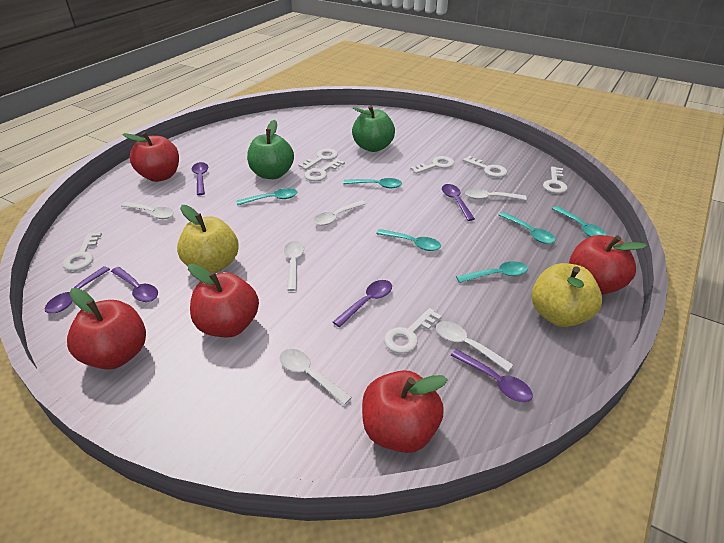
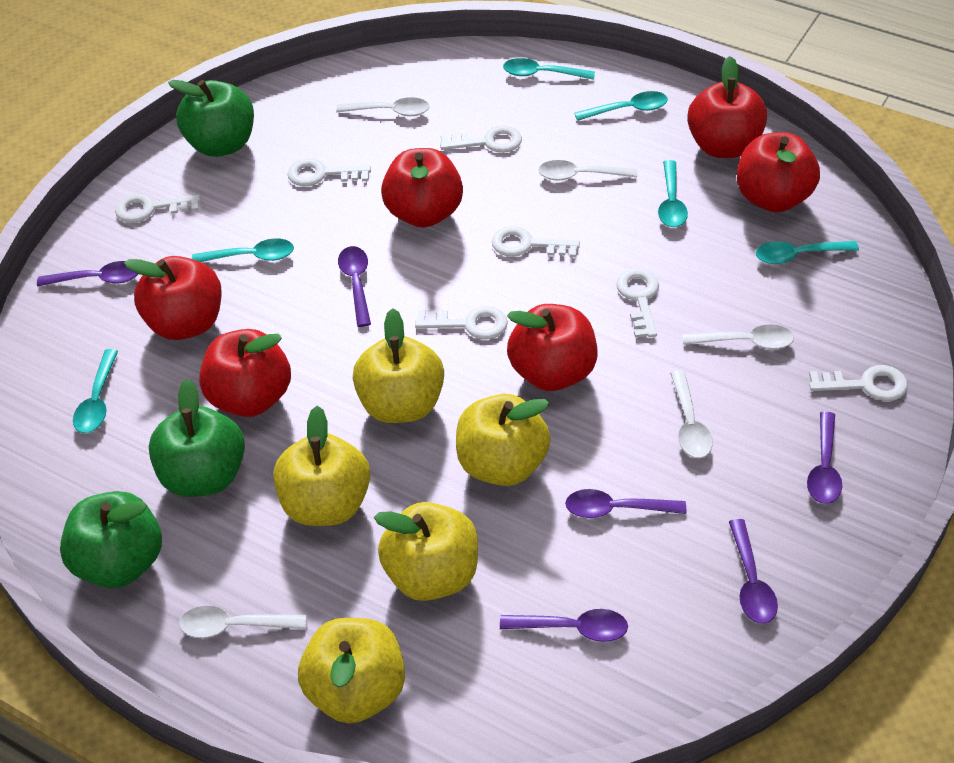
green apple: [247,120,294,179] [352,105,395,152] = 2 -> [60,491,162,588] [149,378,245,497] [168,80,254,157] = 3
red apple: [67,288,146,369] [122,132,179,182] [188,264,259,337] [362,370,448,453] [569,235,647,295] = 5 -> [124,256,222,340] [199,329,291,417] [381,148,463,228] [507,304,598,391] [687,56,767,158] [737,132,820,212] = 6
white spoon: [121,202,174,219] [279,349,352,405] [284,241,304,291] [313,200,366,226] [436,321,513,372] [465,189,527,200] = 6 -> [179,606,306,638] [336,97,429,116] [538,160,637,181] [670,370,713,458] [683,324,794,349] = 5
yellow apple: [177,205,239,273] [532,263,602,327] = 2 -> [273,406,370,526] [298,618,405,724] [353,308,444,423] [374,502,478,601] [456,394,550,486] = 5

